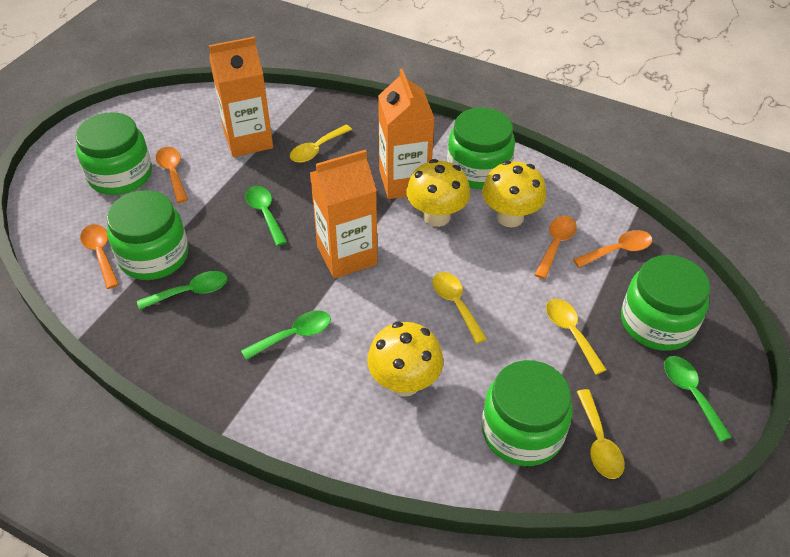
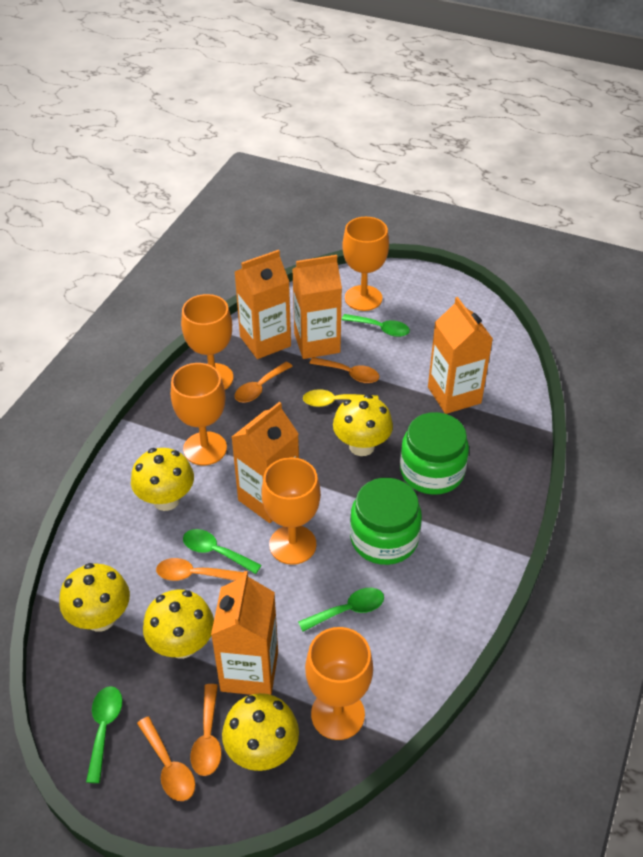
green jar: [75,112,152,195] [107,190,188,280] [447,107,515,189] [482,360,573,466] [621,255,711,351] = 5 -> [350,478,422,565] [400,412,469,495] = 2
orange carton: [209,37,273,157] [310,150,378,279] [378,69,435,199] = 3 -> [211,571,278,695] [232,402,299,523] [235,250,291,359] [292,255,342,359] [428,297,493,414] = 5
orange goblet: none = 0 -> [171,363,227,465] [181,294,233,390] [261,457,321,565] [305,627,373,740] [342,217,389,311] = 5
orange spoon: [80,224,119,289] [155,147,188,203] [534,216,577,279] [573,230,652,268] = 4 -> [137,716,195,801] [156,558,244,581] [190,684,222,776] [235,362,293,403] [309,357,380,383] = 5
yellow mushroom: [367,321,444,396] [406,159,470,227] [482,160,546,227] = 3 -> [59,563,130,632] [131,448,194,511] [143,590,214,659] [222,693,299,771] [333,394,393,456] = 5
yellow spoon: [290,125,352,163] [432,272,487,344] [546,298,607,375] [577,389,625,479] = 4 -> [303,389,379,407] = 1

